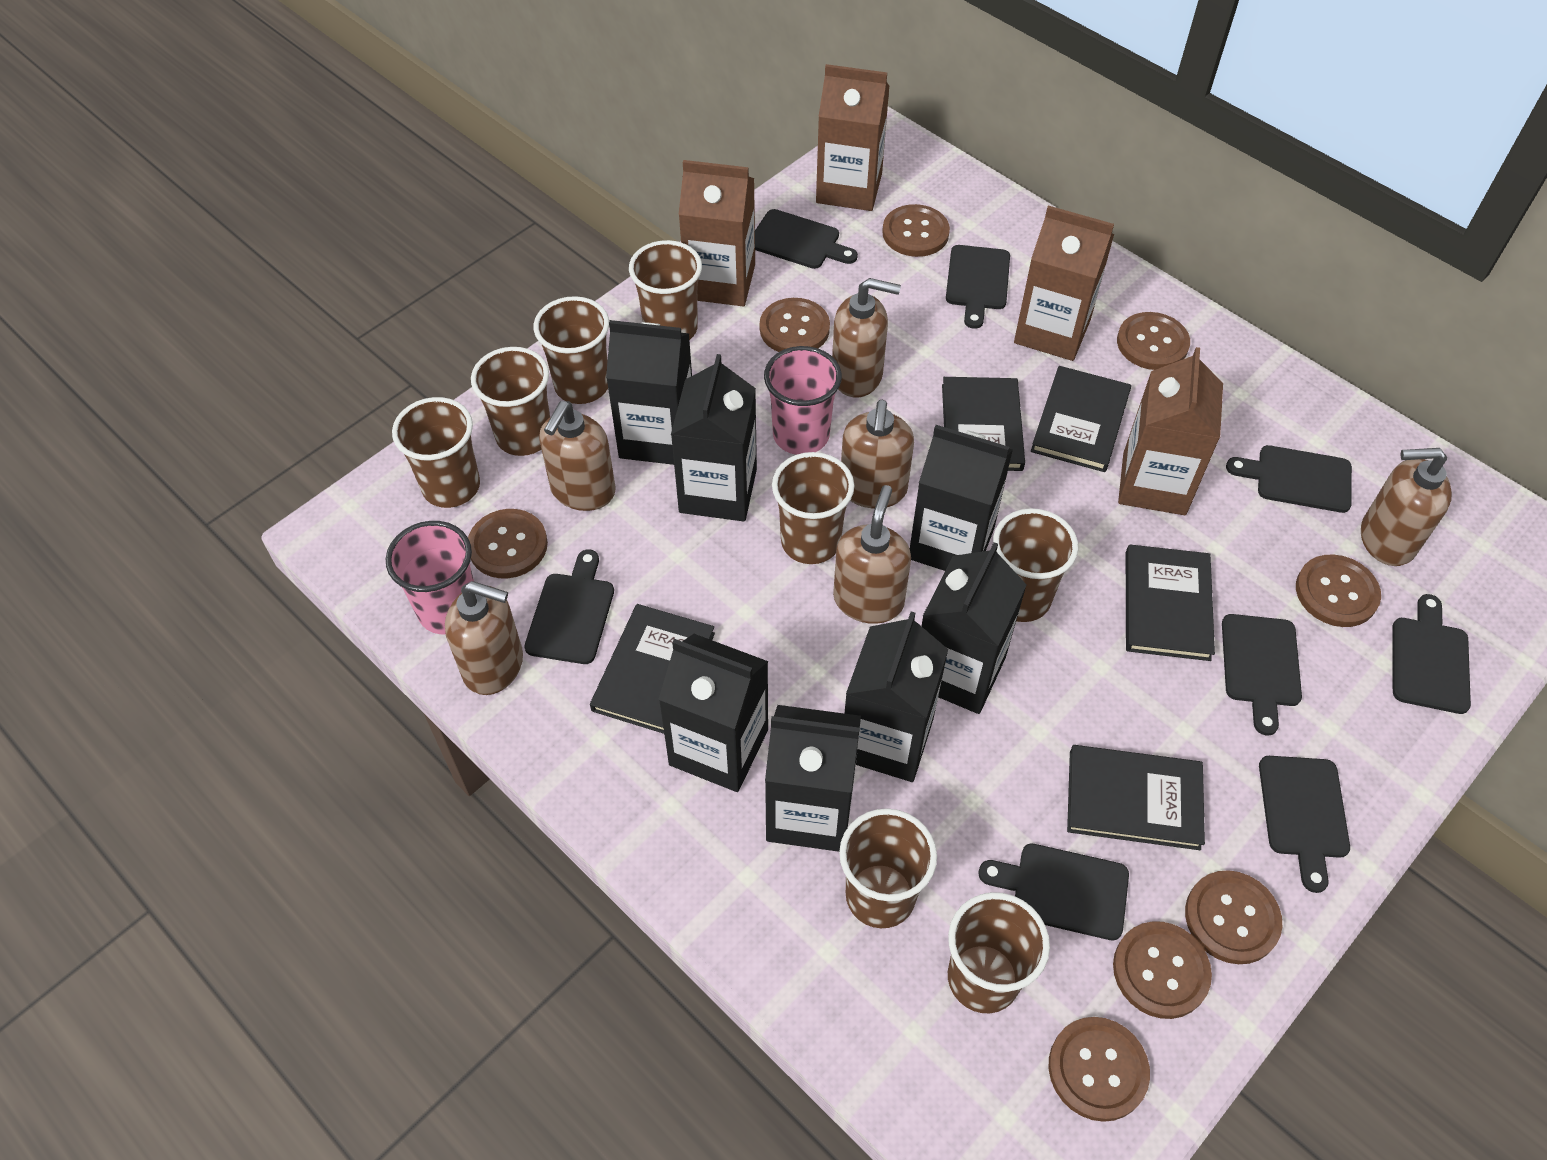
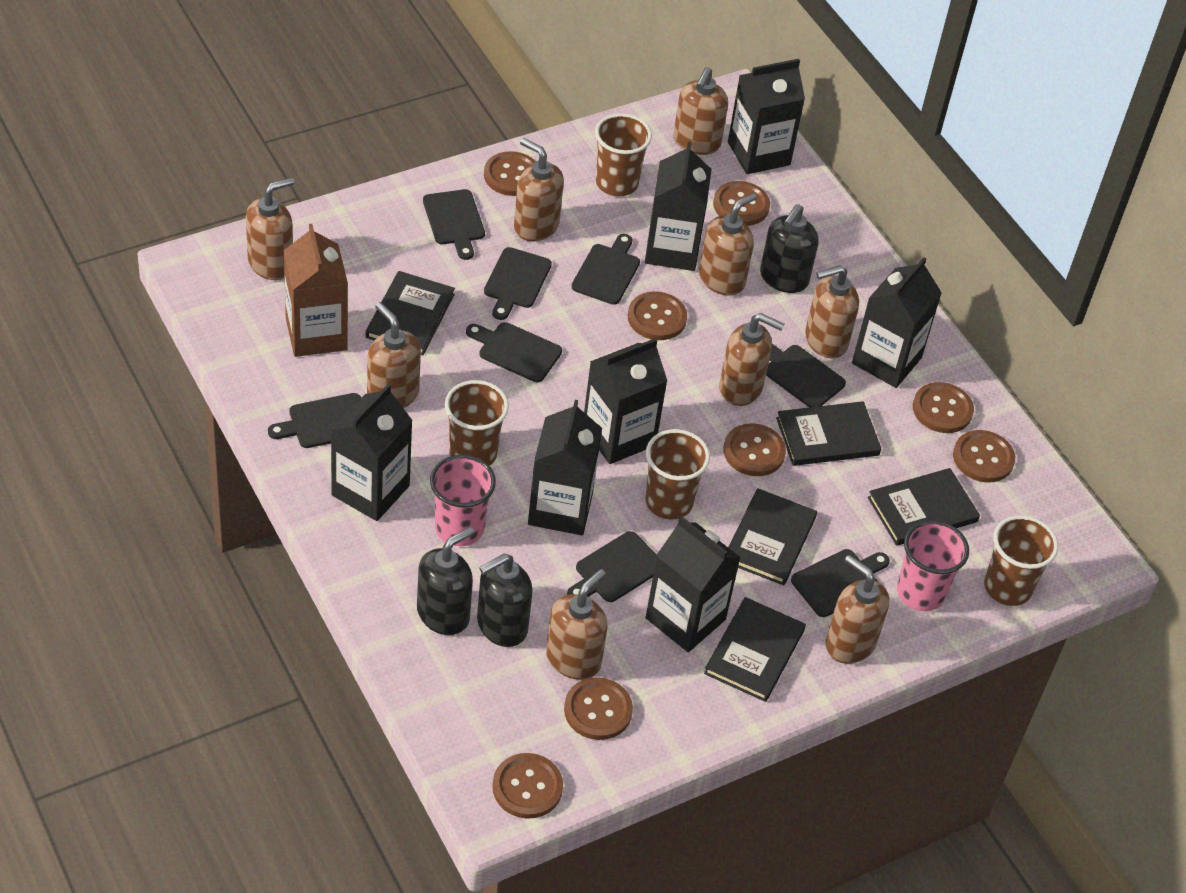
black soap dispenser: none = 0 -> [417,527,475,635] [477,553,533,647] [760,204,819,293] = 3
brown carton: [679,160,755,306] [816,64,889,211] [1014,206,1114,361] [1118,347,1223,515] = 4 -> [284,224,348,357] = 1
brown cup: [392,397,480,508] [471,347,550,456] [533,296,609,404] [629,240,702,340] [772,452,854,564] [839,808,937,928] [948,892,1050,1013] [993,508,1078,622] = 8 -> [445,380,509,466] [595,113,652,196] [645,429,710,519] [984,515,1058,606] = 4
brown soap dispenser: [445,581,523,695] [539,401,616,511] [832,278,901,397] [833,485,911,624] [841,400,914,509] [1361,448,1452,566] = 6 -> [246,177,295,280] [367,302,421,408] [514,138,564,242] [546,569,608,680] [673,67,728,155] [699,193,757,296] [719,313,784,406] [805,265,859,358] [825,555,889,664] = 9

